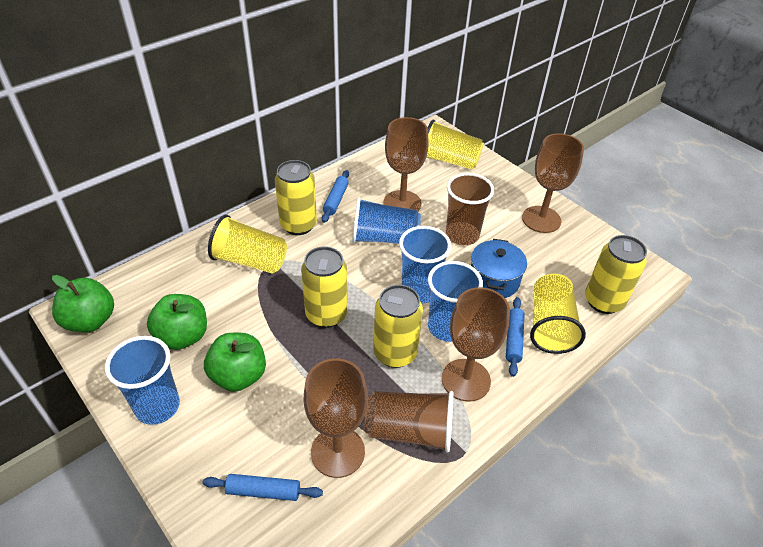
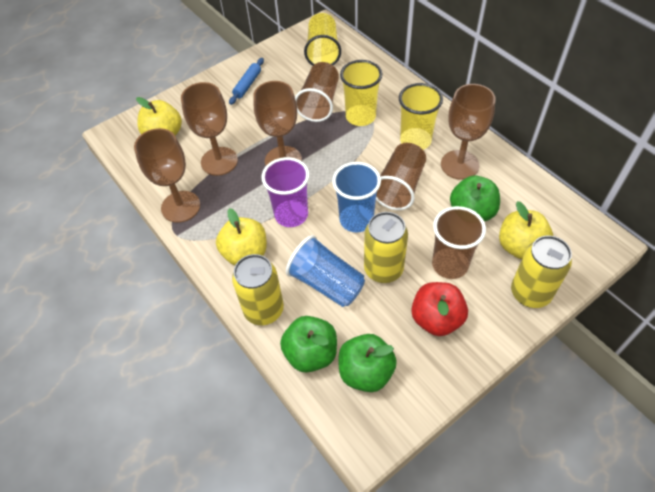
blue cup: [105,336,180,425] [352,197,421,244] [399,226,451,304] [428,261,483,342] = 4 -> [286,235,365,307] [332,162,381,232] = 2
blue pot: [471,239,527,298] = 1 -> none = 0
blue rolling pin: [203,474,323,501] [322,170,349,223] [506,297,525,377] = 3 -> [229,58,264,105] = 1
brown cup: [365,391,454,453] [446,173,494,245] = 2 -> [295,62,339,122] [376,143,426,210] [432,206,486,279] = 3
purple cup: none = 0 -> [261,157,310,227] = 1
red apple: none = 0 -> [411,282,468,336] = 1
yellow apple: none = 0 -> [136,97,182,136] [216,208,267,265] [499,201,553,259] = 3
yellow can: [275,160,317,235] [301,246,348,328] [373,285,423,368] [585,235,647,314] = 4 -> [232,254,284,325] [364,212,408,283] [511,236,572,308] = 3

